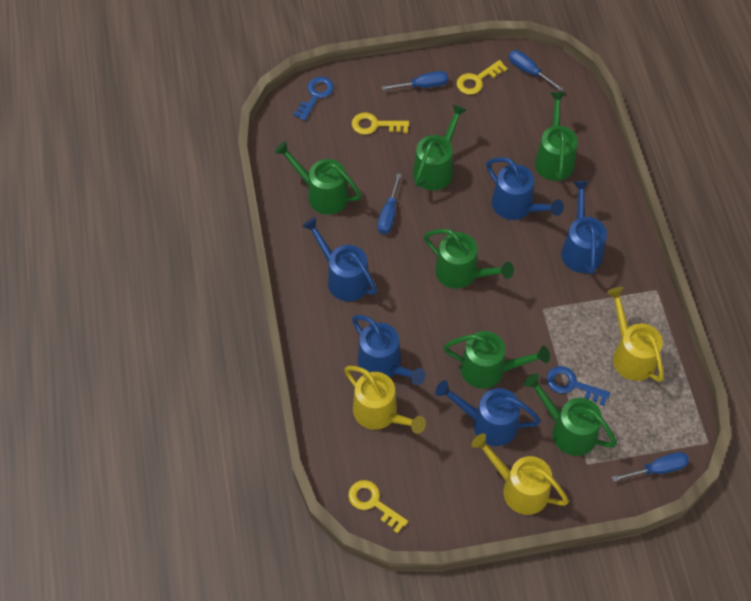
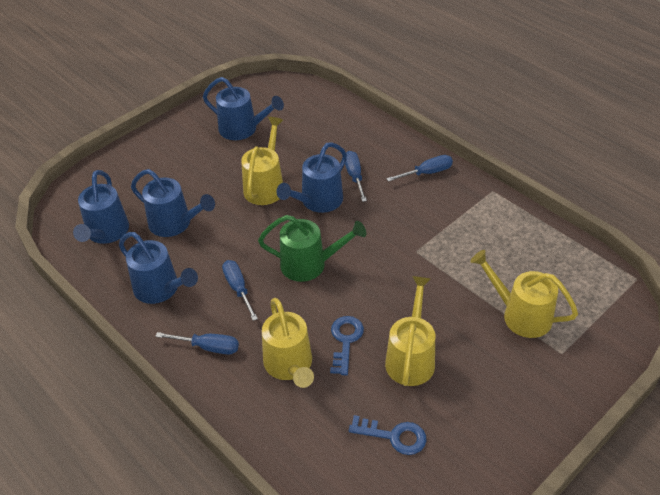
green watering can: [275,141,361,215] [413,104,467,190] [424,229,514,289] [444,331,550,389] [524,373,617,456] [535,92,578,181] = 6 -> [258,215,366,282] = 1
yellow key: [348,480,408,534] [352,113,409,135] [457,60,508,95] = 3 -> none = 0
yellow watering can: [344,366,426,434] [471,433,569,515] [607,287,664,382] = 3 -> [241,117,283,205] [262,298,314,388] [385,276,435,386] [470,250,578,338] = 4

